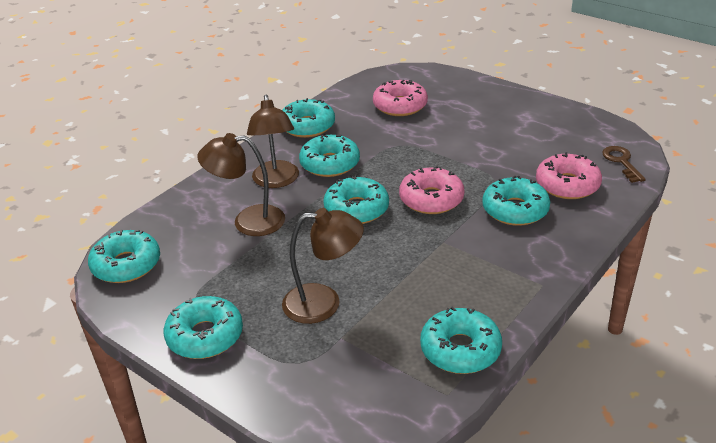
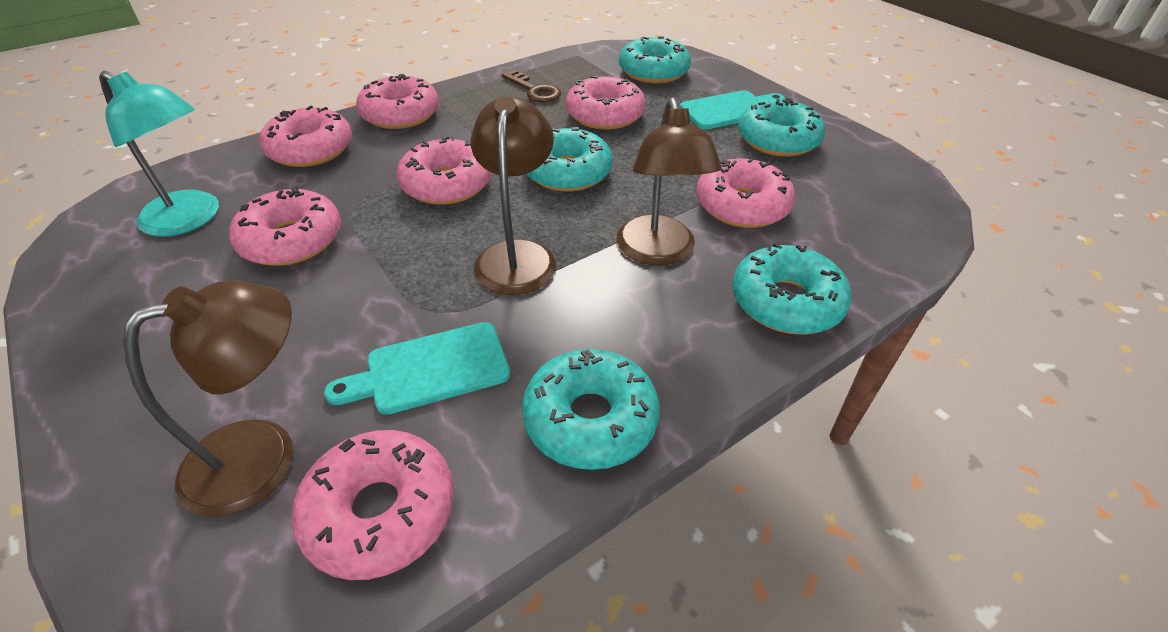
pink donut: [373,80,428,116] [399,166,465,214] [536,152,602,199] = 3 -> [229,187,341,266] [259,105,352,167] [292,430,454,580] [356,74,439,129] [397,136,491,205] [566,75,646,130] [696,157,795,228] = 7
turquoise cutting board: none = 0 -> [324,322,510,415] [680,90,785,129] = 2
turquoise donut: [88,229,160,283] [163,296,243,359] [282,98,335,138] [299,134,360,177] [323,176,389,224] [420,307,502,374] [482,176,550,226] = 7 -> [522,349,660,470] [527,127,613,192] [619,36,691,83] [732,243,851,335] [738,98,825,157] = 5
turquoise lamp: none = 0 -> [99,71,219,237] = 1

